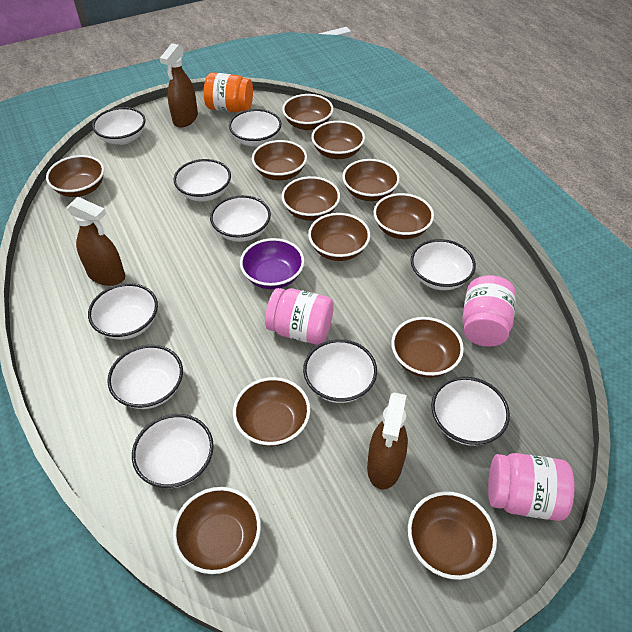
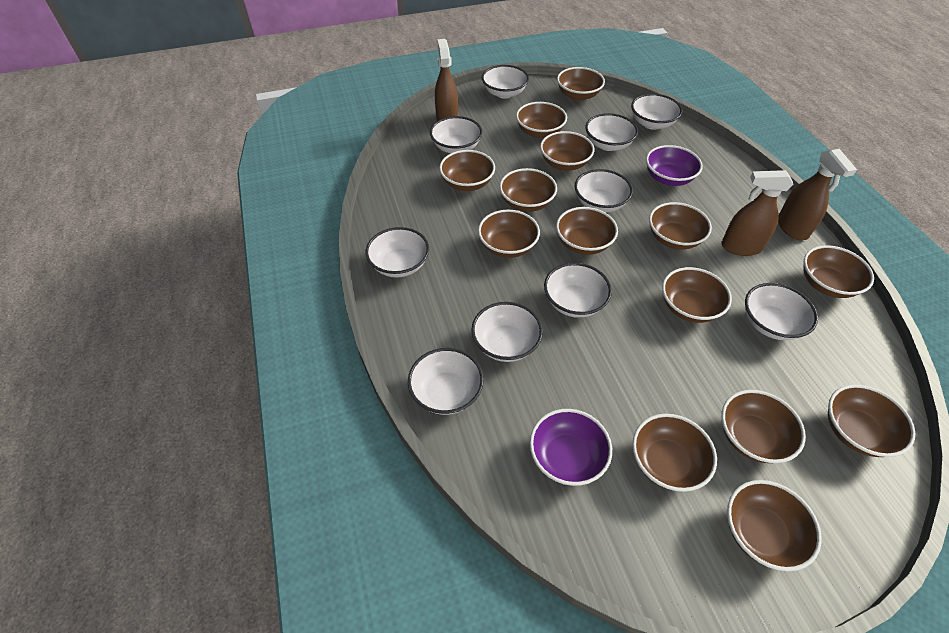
brown bowl: [46,155,104,197] [172,487,261,574] [233,377,310,446] [252,140,307,181] [281,176,340,221] [282,94,333,130] [308,213,370,261] [311,121,365,159] [342,159,400,201] [373,193,434,239] [391,317,464,378] [408,491,497,580] = 12 -> [439,150,495,191] [478,210,540,258] [499,168,557,212] [516,102,567,138] [540,131,594,171] [556,207,618,255] [557,67,605,101] [632,414,717,492] [649,202,712,250] [662,267,732,323] [721,390,806,463] [727,480,822,571] [803,245,874,298] [828,384,915,457] = 14
orange jar: [204,72,253,113] = 1 -> none = 0
pink jar: [265,288,334,345] [462,275,516,347] [488,453,575,521] = 3 -> none = 0
purple bowl: [240,238,304,289] = 1 -> [530,409,612,486] [646,145,703,186] = 2

